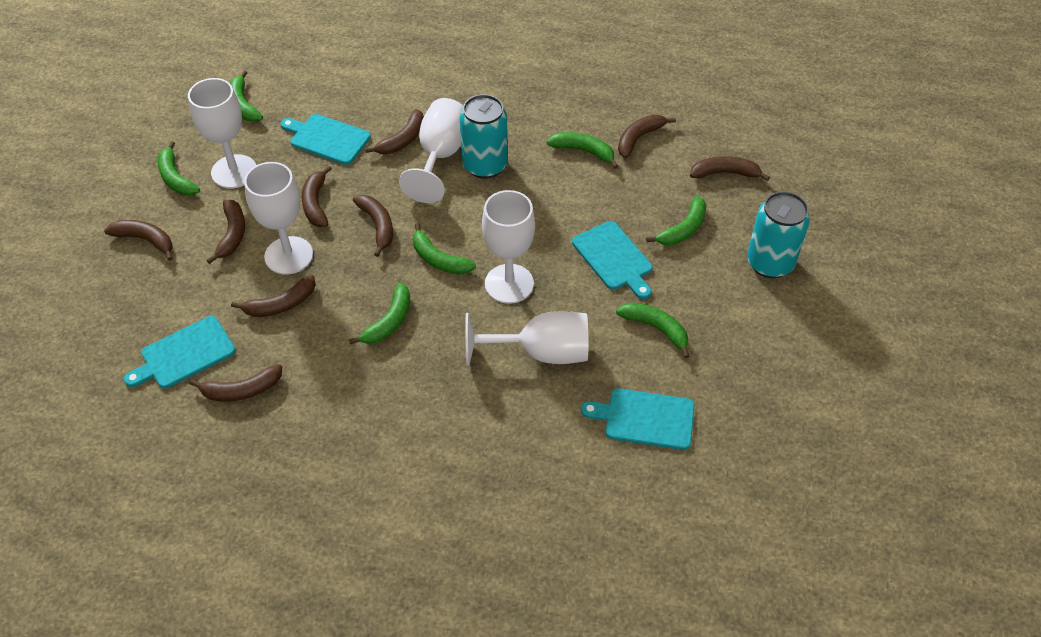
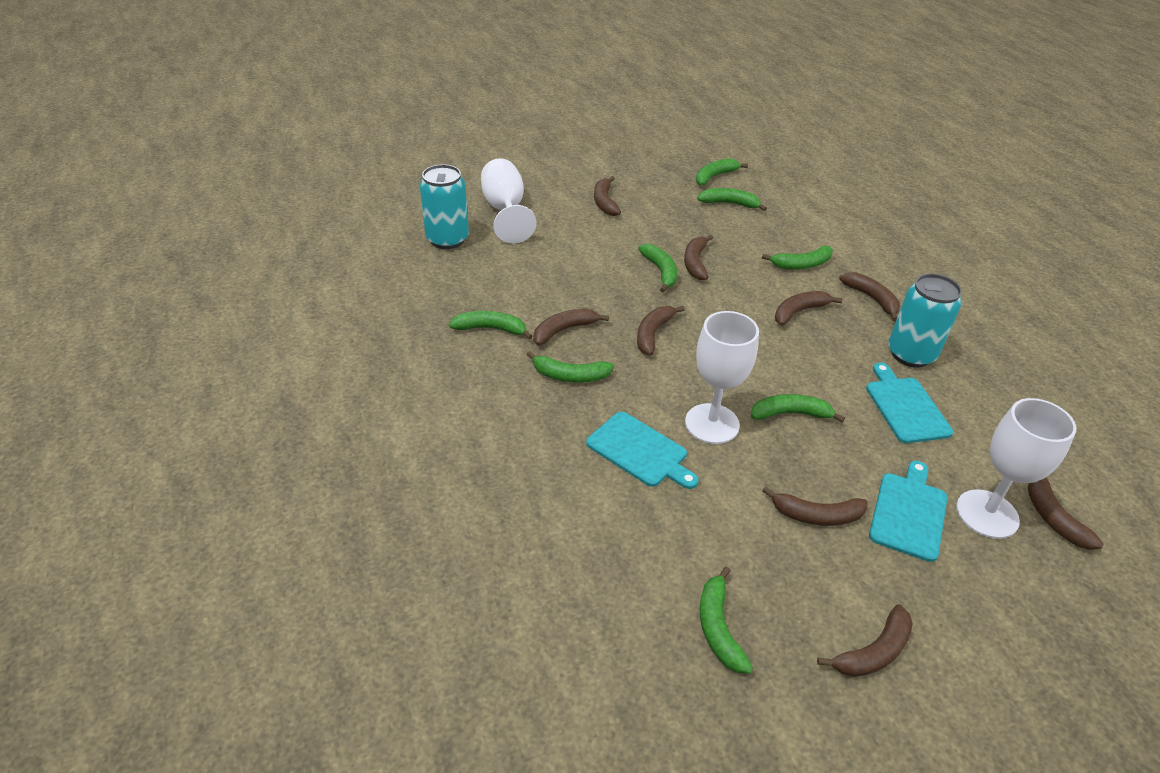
green banana: [157,141,200,196] [230,70,263,122] [349,283,410,344] [413,223,476,275] [547,132,618,169] [616,302,689,358] [646,196,707,245] = 7 -> [449,311,532,340] [527,351,614,383] [638,244,677,293] [696,158,748,186] [697,188,767,211] [700,566,753,674] [751,394,845,423] [762,246,833,270] = 8
turquoise cutting board: [124,316,236,389] [281,114,371,165] [572,221,652,299] [581,388,695,450] = 4 -> [586,412,699,489] [866,363,954,443] [869,461,948,562] = 3
white goblet: [188,78,256,188] [244,162,313,275] [399,98,463,203] [465,311,589,365] [482,190,535,304] = 5 -> [481,158,537,243] [685,311,759,444] [956,398,1077,539] = 3

